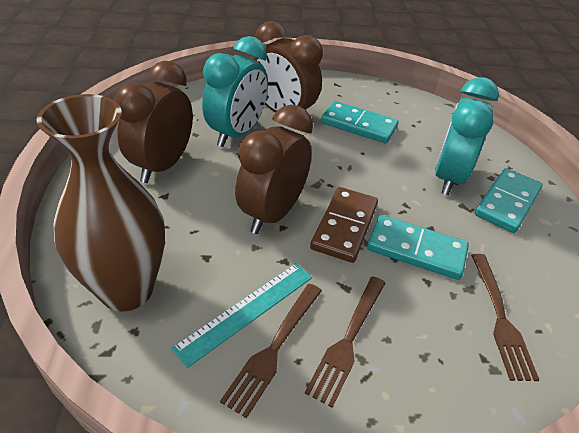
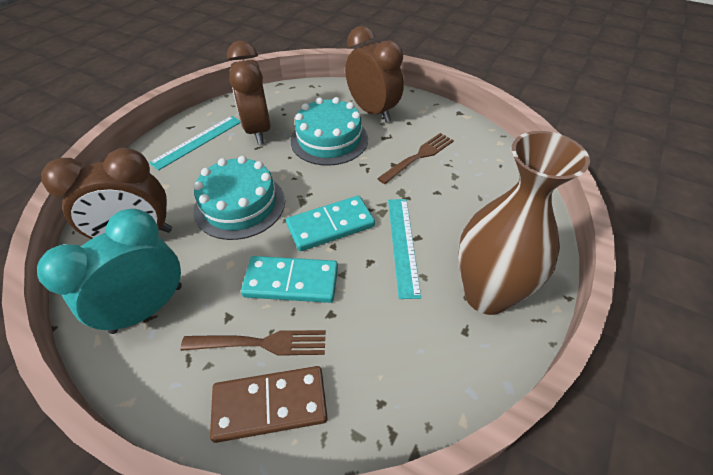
brown fork: [220,284,322,418] [305,276,385,408] [471,254,539,381] = 3 -> [180,330,326,356] [377,133,454,184] = 2
turquoise cake: none = 0 -> [193,156,285,240] [291,97,368,166] = 2
turquoise clock: [202,36,268,147] [435,77,499,195] = 2 -> [37,209,182,334] = 1
turquoise domino: [321,101,398,143] [367,215,469,280] [475,168,543,233] = 3 -> [241,256,338,303] [286,196,375,251] = 2
turquoise ruler: [171,263,313,368] = 1 -> [149,116,241,170] [388,199,421,299] = 2

